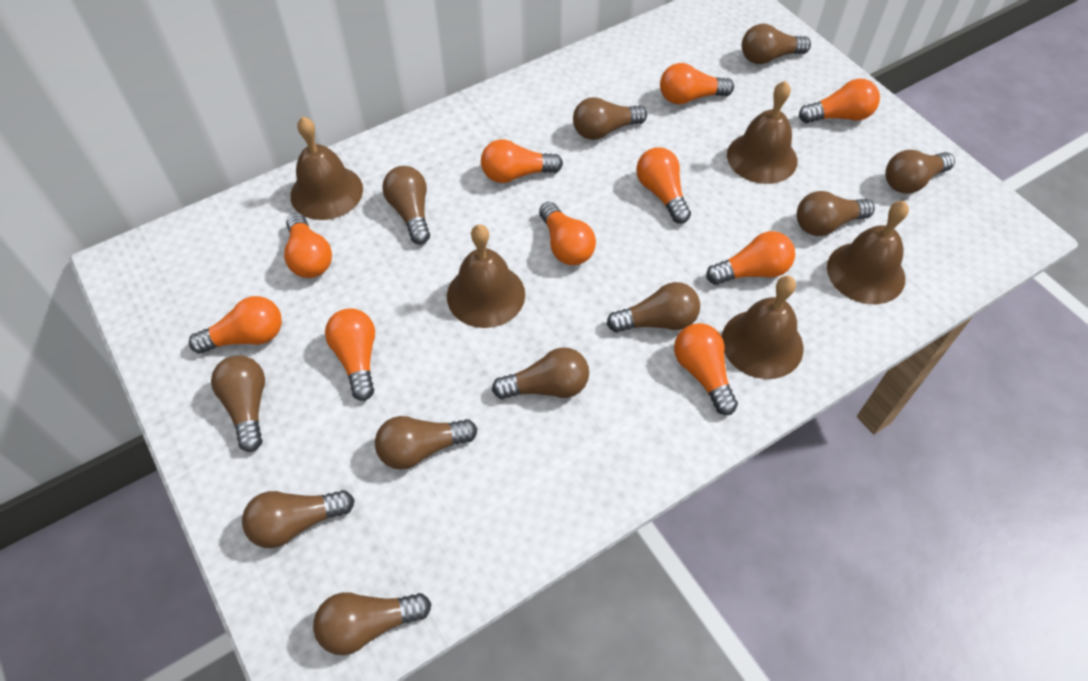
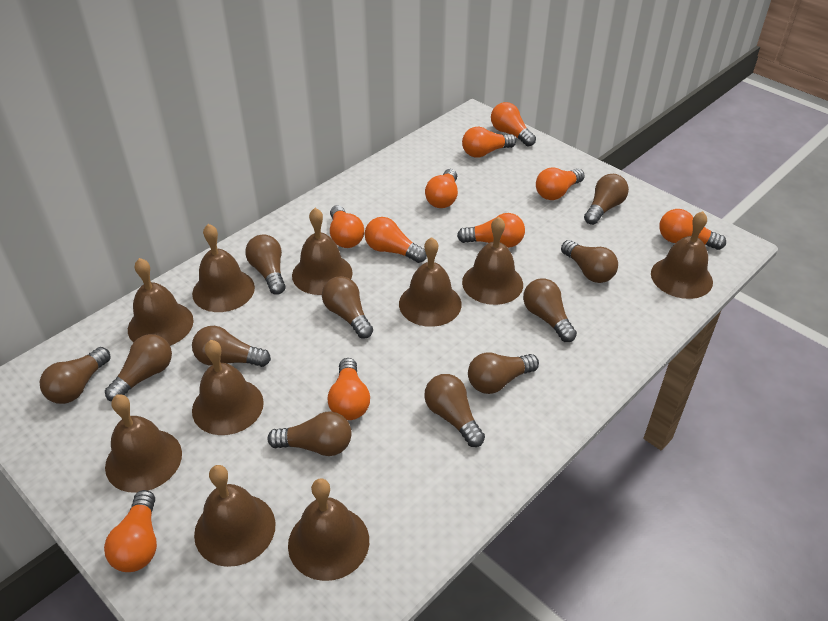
brown bell: [290,117,363,220] [447,224,525,328] [722,276,803,379] [727,81,797,184] [827,201,909,304] = 5 -> [105,394,182,493] [128,258,194,346] [192,224,255,312] [192,340,264,435] [194,465,276,567] [288,478,369,581] [292,208,353,295] [399,237,462,327] [462,217,523,305] [651,211,713,299] = 10

